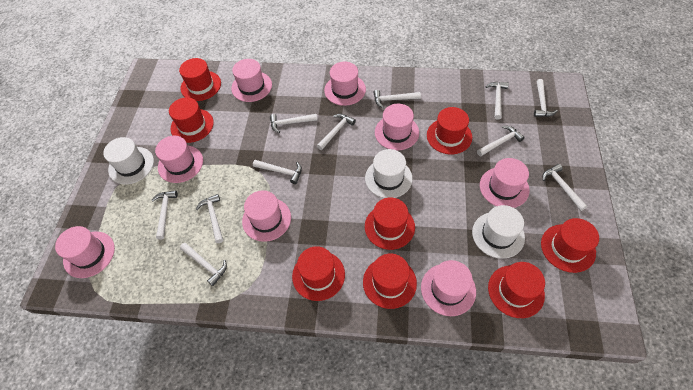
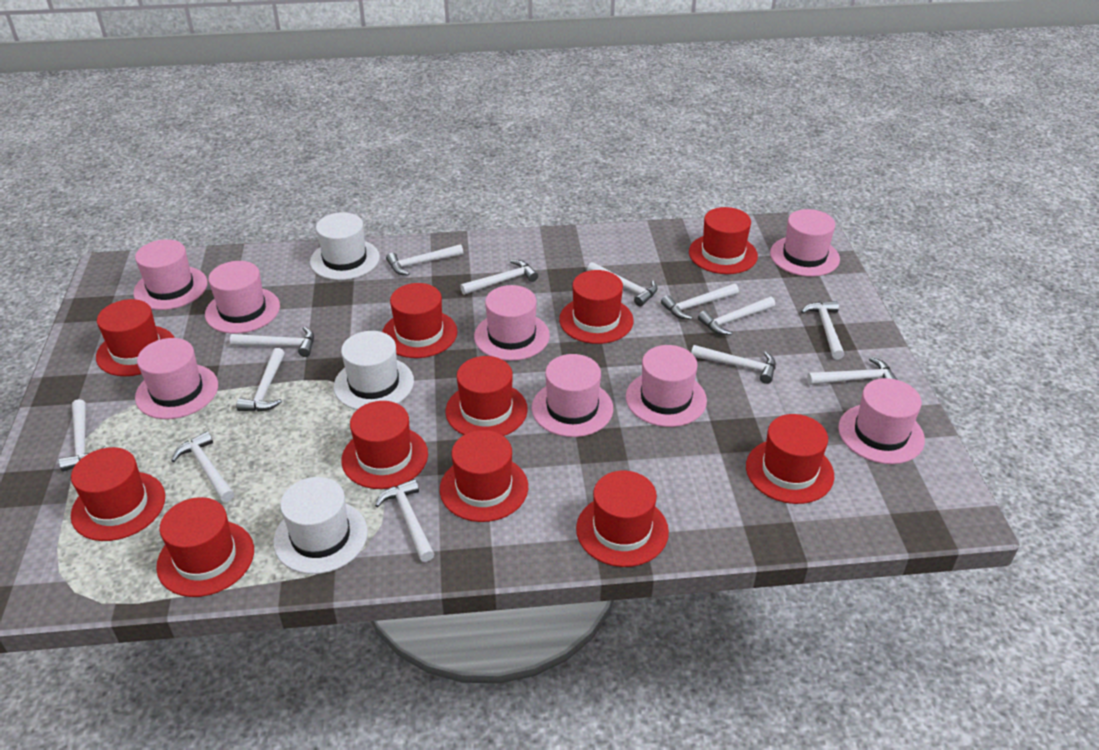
red hat: [169,97,214,143] [179,58,221,101] [292,246,345,301] [363,254,417,309] [365,197,415,250] [427,107,472,154] [488,262,545,318] [541,218,599,273] = 8 -> [71,447,165,541] [96,299,175,376] [156,497,254,597] [341,401,428,489] [382,283,457,358] [440,430,528,522] [446,356,528,436] [559,270,634,344] [576,471,669,567] [689,207,758,274] [746,414,834,504] = 11
white hammer: [152,190,178,240] [180,243,227,286] [196,194,223,243] [253,160,302,184] [270,114,317,133] [317,114,356,150] [373,90,421,108] [477,126,525,156] [486,82,509,120] [534,79,558,117] [543,164,588,211] = 11 -> [59,399,107,472] [171,431,234,502] [230,327,314,357] [236,348,285,412] [375,479,434,562] [386,244,463,276] [460,260,538,295] [587,262,658,307] [661,284,739,320] [691,345,776,384] [698,297,775,335] [801,301,844,359] [807,357,897,385] = 13

